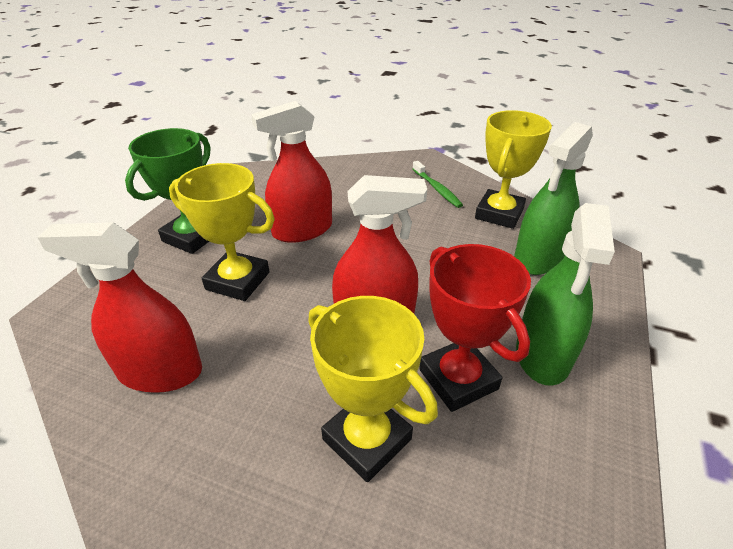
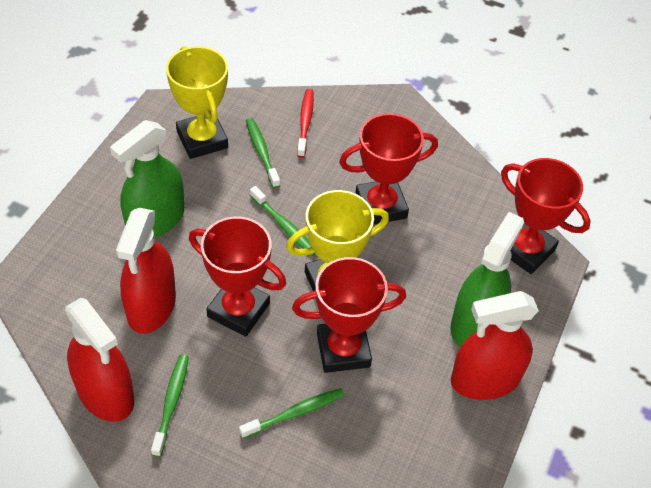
green toothbrush: [413,161,463,208] = 1 -> [151,354,189,457] [239,388,345,439] [246,118,280,188] [250,186,316,256] = 4
green trophy: [125,128,211,254] = 1 -> none = 0
red toothbrush: none = 0 -> [297,89,314,158] = 1
red trophy: [419,244,531,412] = 1 -> [189,217,286,337] [292,257,406,373] [339,113,438,225] [501,158,591,274] = 4
yellow trophy: [169,163,275,301] [308,296,438,482] [475,110,552,229] = 3 -> [166,46,228,159] [286,190,389,291] = 2

